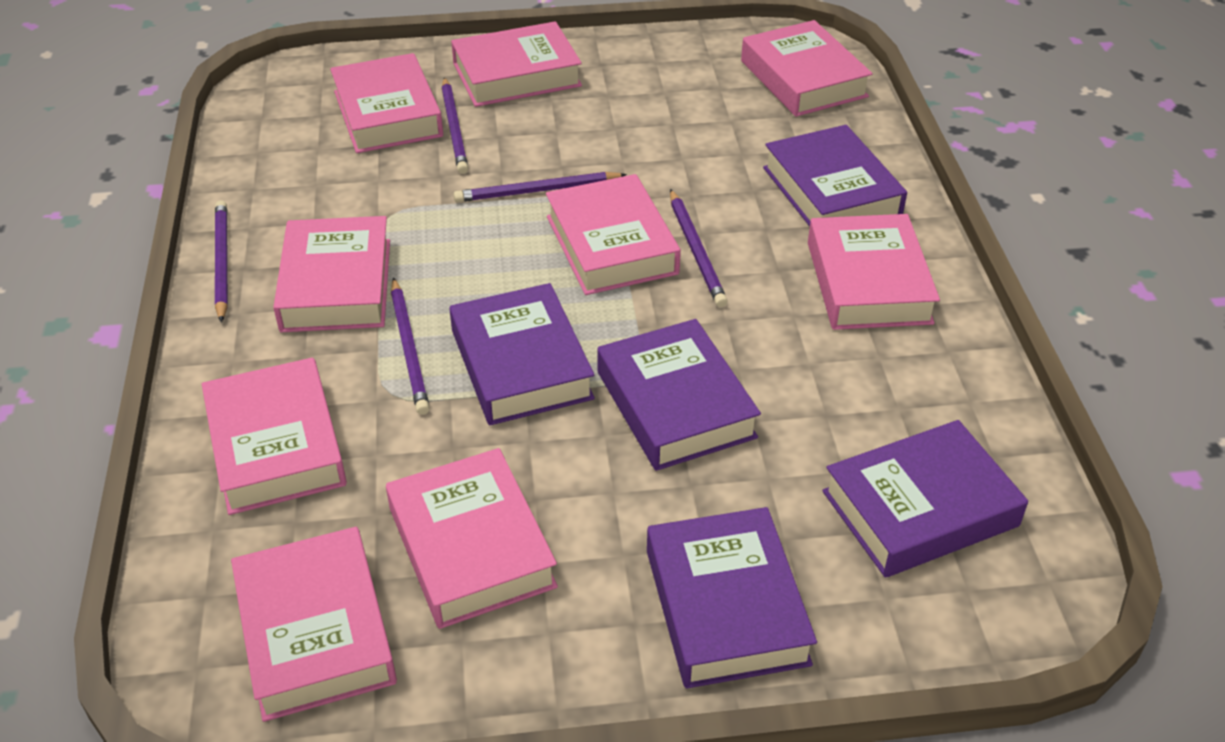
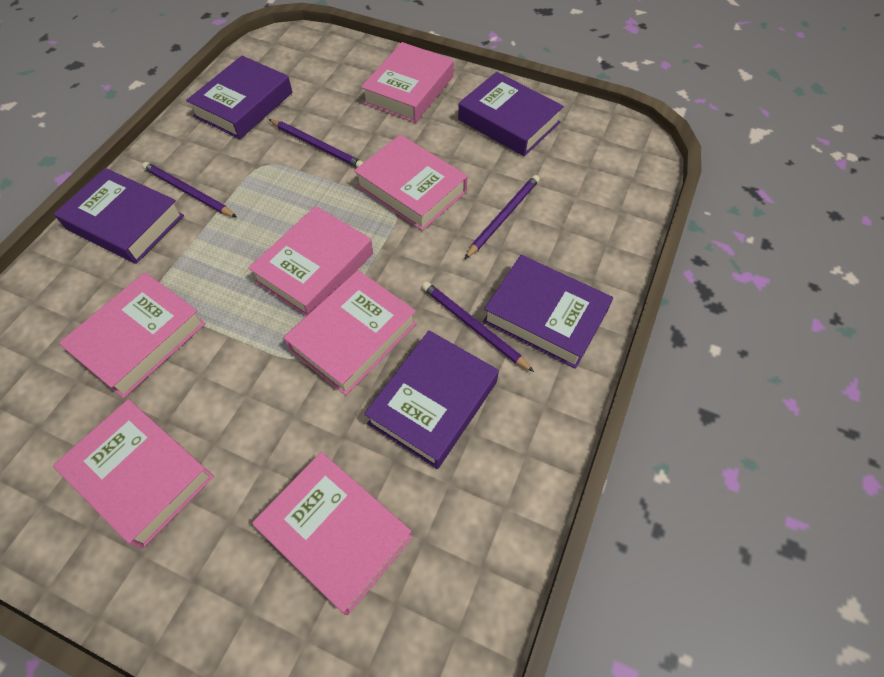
pink book: [202,357,347,515] [231,527,397,722] [273,216,390,332] [330,53,443,153] [386,448,558,629] [451,21,582,107] [546,174,681,295] [741,20,873,117] [808,214,940,330] = 9 -> [53,399,214,549] [59,272,206,398] [248,206,373,316] [252,452,413,615] [284,270,417,395] [354,135,467,231] [361,42,454,123] = 7
purple pencil: [215,200,228,323] [391,278,430,415] [442,77,468,174] [454,172,627,202] [670,189,727,307] = 5 -> [142,162,237,217] [269,119,364,168] [422,282,534,372] [465,175,540,259] = 4

